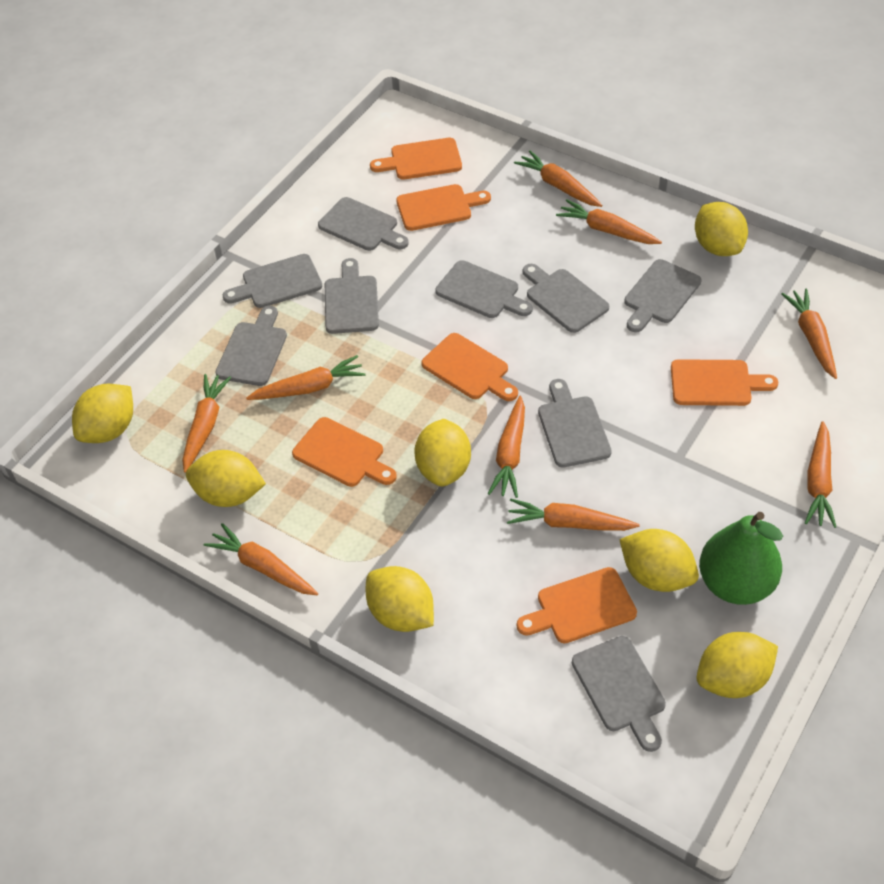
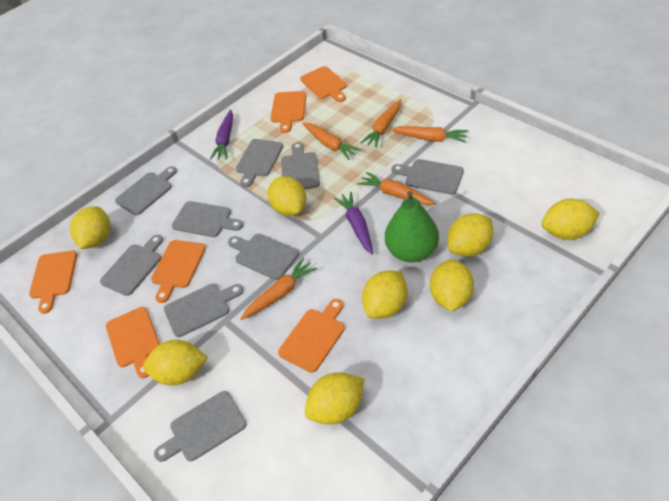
orange carrot: [182,374,231,473] [204,523,318,595] [246,355,366,400] [488,396,525,498] [507,498,639,531] [514,150,602,207] [556,199,662,244] [781,289,837,379] [805,421,836,528] = 9 -> [241,257,317,320] [302,123,361,160] [357,172,436,205] [360,99,401,148] [390,126,468,143] = 5
purple carrot: none = 0 -> [210,110,233,159] [334,192,373,255] = 2
yellow lemon: [72,384,133,443] [186,450,266,507] [366,566,434,632] [414,419,471,486] [619,529,699,592] [695,202,748,256] [696,632,778,698] = 7 -> [70,206,110,249] [143,340,207,386] [268,176,307,216] [305,372,364,425] [362,271,408,319] [430,259,474,312] [448,213,493,256] [542,199,600,240] = 8

